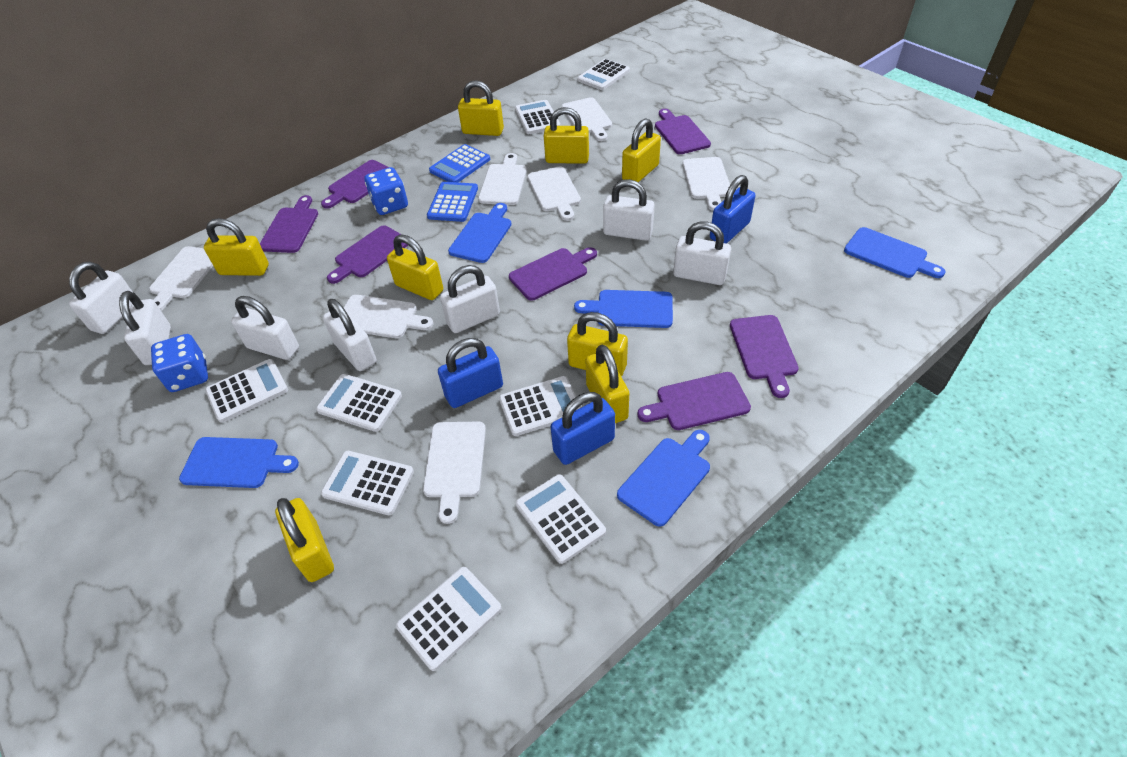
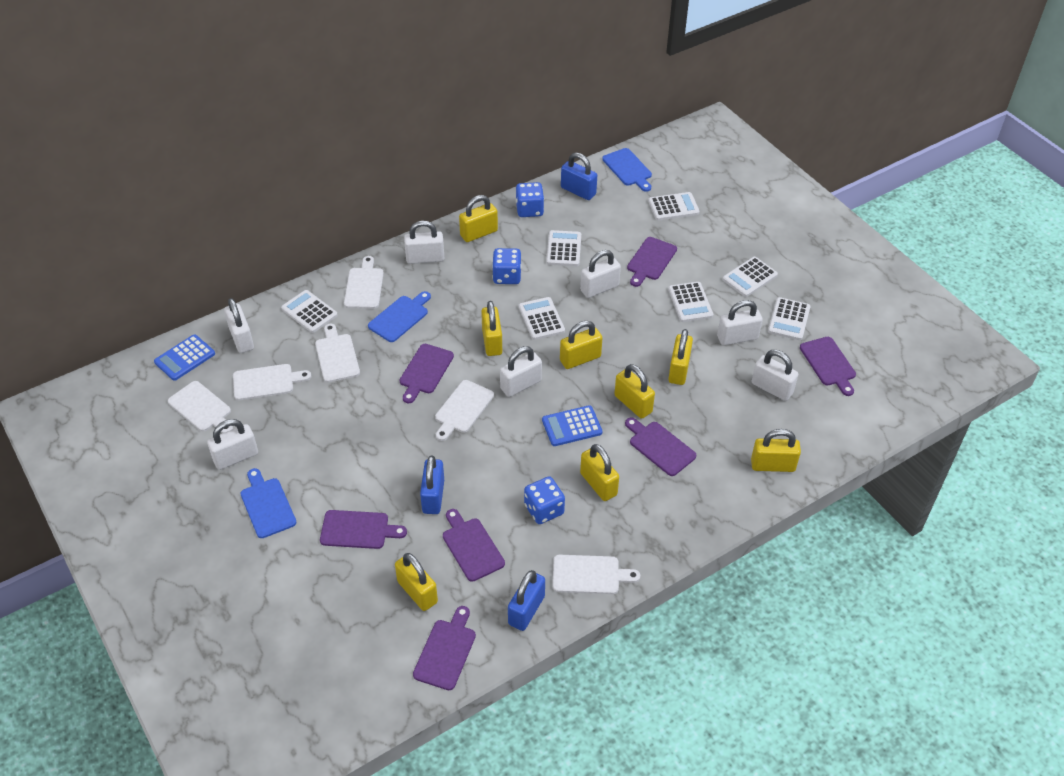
blue cutting board: [179,437,299,488] [448,203,512,263] [574,290,673,328] [617,430,710,527] [844,227,946,278] = 5 -> [240,468,297,538] [368,291,431,342] [602,148,652,192] = 3
blue dice: [151,334,208,392] [365,167,408,215] = 2 -> [492,248,522,284] [516,182,544,217] [524,476,565,524] = 3
white calculator: [205,359,288,423] [316,374,402,432] [321,451,414,515] [396,567,502,671] [499,376,581,436] [515,100,560,134] [516,474,606,564] [578,59,630,90] = 8 -> [281,290,338,333] [519,297,565,340] [546,230,581,266] [648,192,700,221] [668,282,713,322] [723,257,778,297] [768,297,811,340] = 7
white cutting board: [149,246,213,311] [344,295,434,338] [423,422,486,524] [478,153,527,205] [527,166,581,221] [562,97,612,141] [682,157,730,211] = 7 -> [168,381,233,433] [233,364,311,400] [315,324,360,382] [344,256,384,309] [435,380,494,441] [553,555,640,594] = 6

